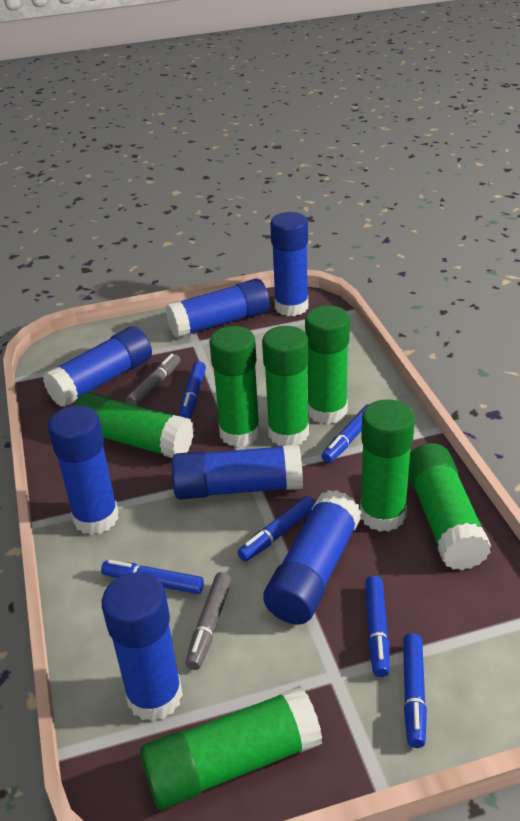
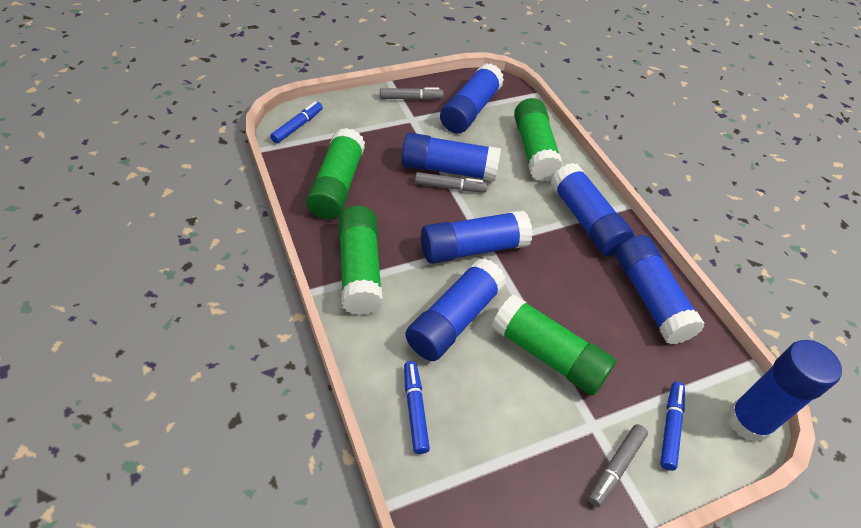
blue marker: [101,560,204,594] [179,361,206,419] [237,496,315,562] [321,404,370,463] [365,576,390,677] [403,633,427,748] = 6 -> [270,101,323,144] [404,361,430,454] [660,382,685,471] = 3
green glue stick: [75,392,194,458] [140,686,322,810] [209,326,260,447] [262,326,309,446] [305,305,350,424] [360,399,415,532] [408,443,491,570] = 7 -> [306,128,365,220] [338,206,383,315] [492,295,616,395] [514,98,564,182] = 4
grey marker: [126,354,181,406] [185,572,232,670] = 2 -> [380,87,443,100] [415,172,488,192] [588,424,648,507] = 3

